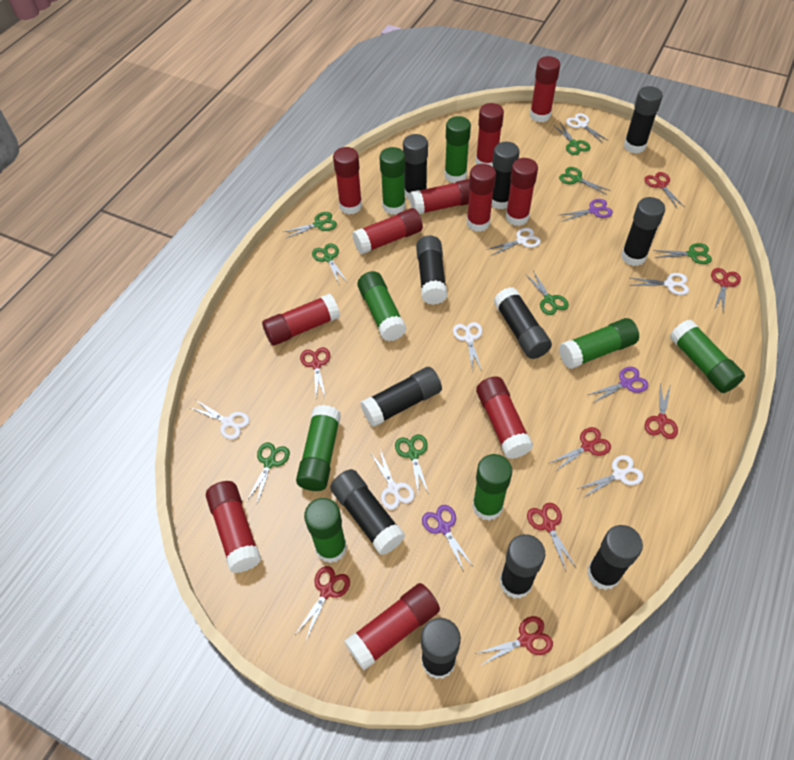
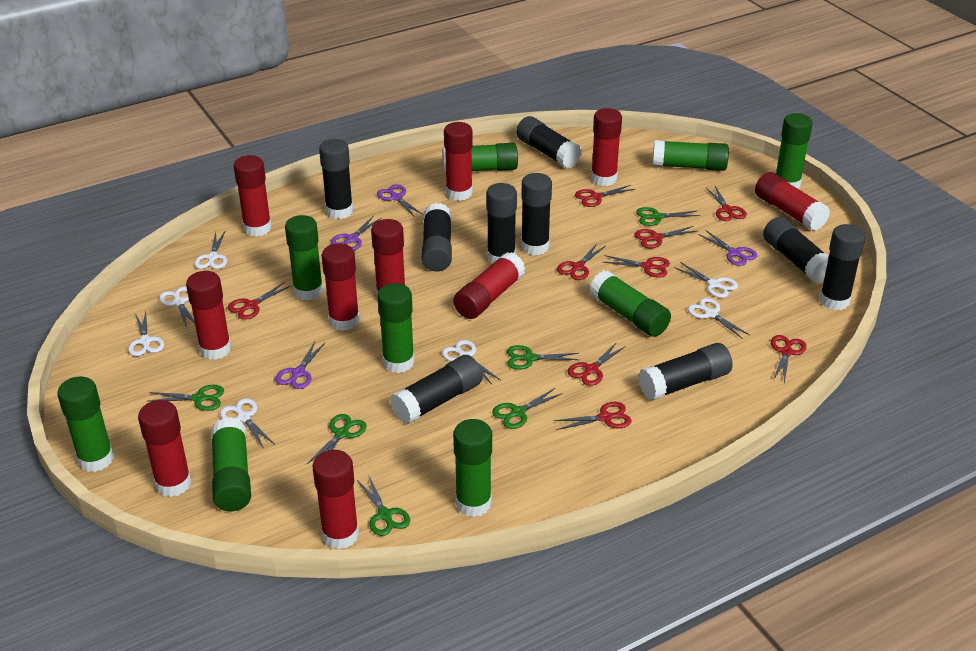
black glue stick: [330,469,405,555] [360,367,442,427] [403,134,428,200] [416,236,447,305] [421,618,461,679] [492,142,519,209] [493,287,552,359] [500,534,545,599] [587,525,643,590] [621,197,665,266] [624,86,663,154] = 11 -> [319,139,353,219] [390,355,482,424] [422,203,452,271] [486,183,517,264] [516,116,582,168] [521,173,552,255] [638,343,733,401] [763,217,829,283] [819,224,866,310] = 9
green glue stick: [296,405,341,491] [304,498,347,563] [357,271,407,341] [379,147,406,215] [445,116,471,183] [472,454,512,521] [559,318,639,369] [670,319,745,393] = 8 -> [57,377,114,472] [211,417,251,511] [285,215,323,301] [377,283,415,373] [443,143,518,173] [453,419,492,517] [589,270,671,337] [652,140,729,171] [776,113,813,189] = 9
green scissors: [247,442,290,503] [284,212,337,238] [312,243,348,283] [395,434,429,494] [525,271,569,315] [553,123,591,155] [559,167,611,195] [653,243,712,264] = 8 -> [147,385,224,411] [307,414,367,464] [357,476,410,536] [492,388,563,429] [507,345,580,370] [636,207,700,226] = 6
purple scissors: [422,505,473,572] [561,199,613,221] [588,367,648,403] = 3 -> [275,342,325,389] [331,215,381,250] [377,184,423,217] [698,230,757,266] = 4
red glue stick: [206,481,261,573] [262,294,340,345] [333,147,362,214] [344,583,440,670] [352,208,423,255] [409,179,470,214] [467,164,496,232] [476,103,504,167] [476,376,533,459] [506,158,538,226] [530,56,560,122] = 11 -> [138,400,191,497] [186,271,231,360] [234,155,272,237] [313,450,359,549] [322,243,360,331] [371,219,406,295] [444,122,473,201] [453,252,525,319] [591,108,622,186] [755,172,830,231] = 10
red scissors: [296,566,350,640] [300,347,330,398] [475,616,553,666] [527,503,576,571] [550,427,611,472] [644,172,685,209] [645,383,678,439] [711,268,741,314] = 8 -> [228,282,291,320] [553,402,632,430] [557,244,606,280] [568,342,626,386] [575,185,635,207] [603,255,670,278] [635,226,697,248] [706,186,747,221] [771,335,807,384] = 9

